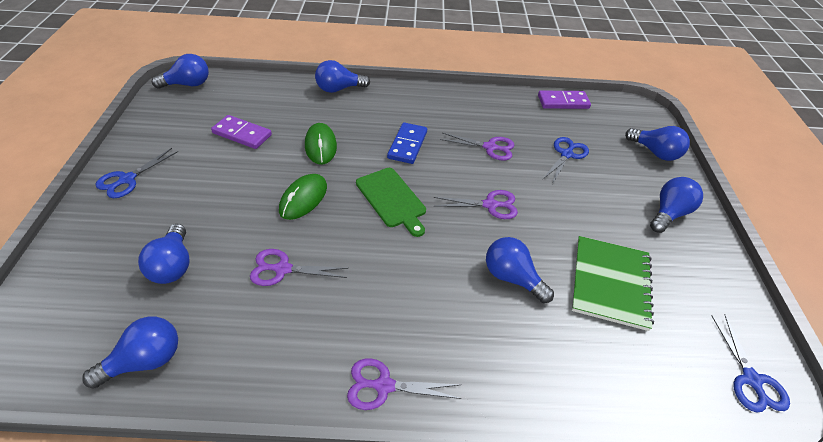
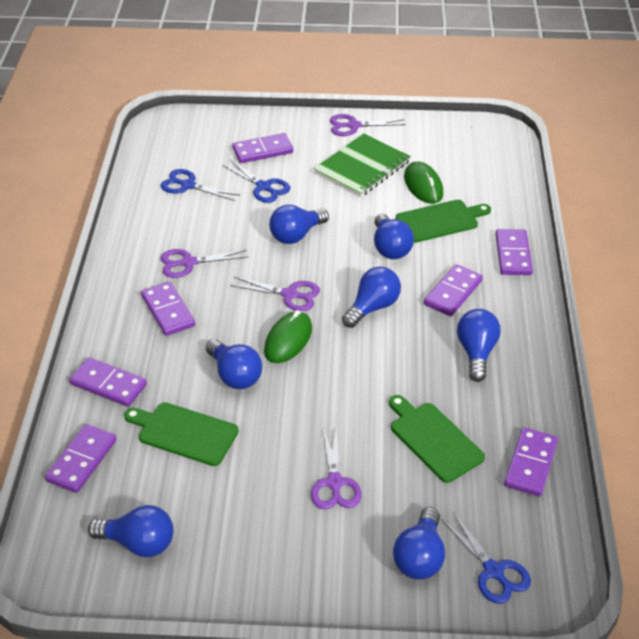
blue domino: [387,122,427,164] = 1 -> none = 0
green cutting board: [356,168,426,237] = 1 -> [124,402,239,466] [389,395,485,483] [396,200,491,243] = 3
purple domino: [211,115,272,149] [538,91,591,109] = 2 -> [45,424,117,493] [69,357,147,407] [141,282,195,336] [232,133,293,163] [424,264,483,316] [495,229,533,275] [504,427,558,497] = 7

